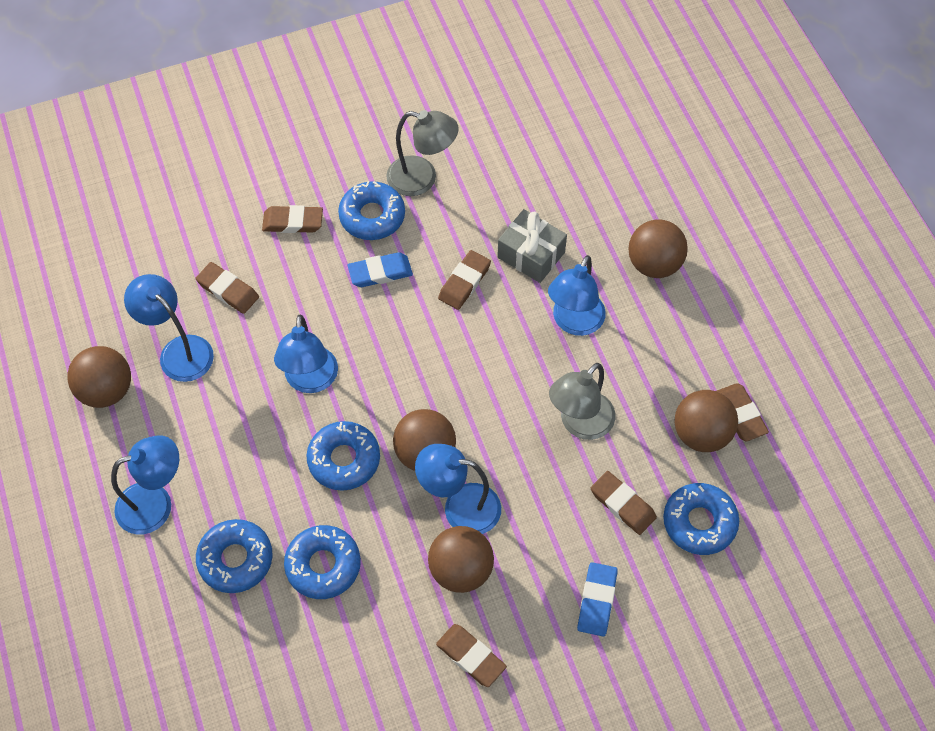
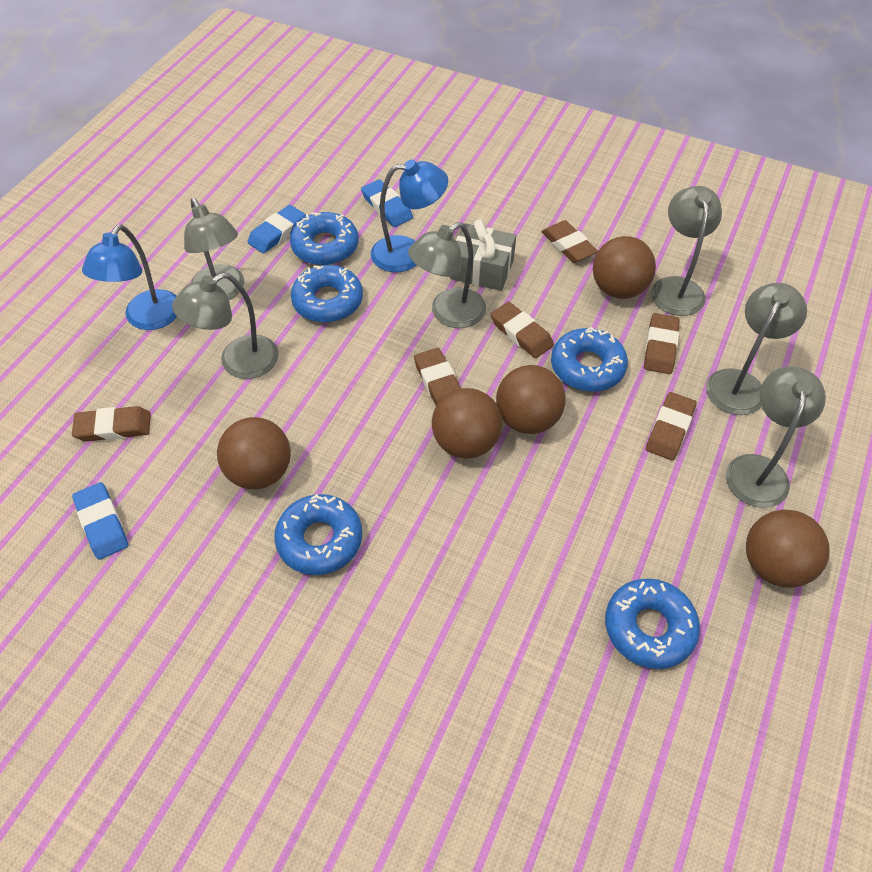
blue eraser: [347,252,413,287] [577,562,618,636] = 2 -> [72,482,128,560] [248,205,306,253] [361,179,413,227] = 3
blue lamp: [111,435,179,535] [124,274,214,382] [274,315,338,393] [415,444,501,534] [548,255,606,336] = 5 -> [82,225,177,330] [371,160,448,272] = 2
grey lamp: [386,110,459,196] [549,363,616,440] = 2 -> [172,272,279,379] [184,198,244,300] [408,222,486,328] [651,186,722,316] [706,283,807,415] [726,366,826,508] = 6

